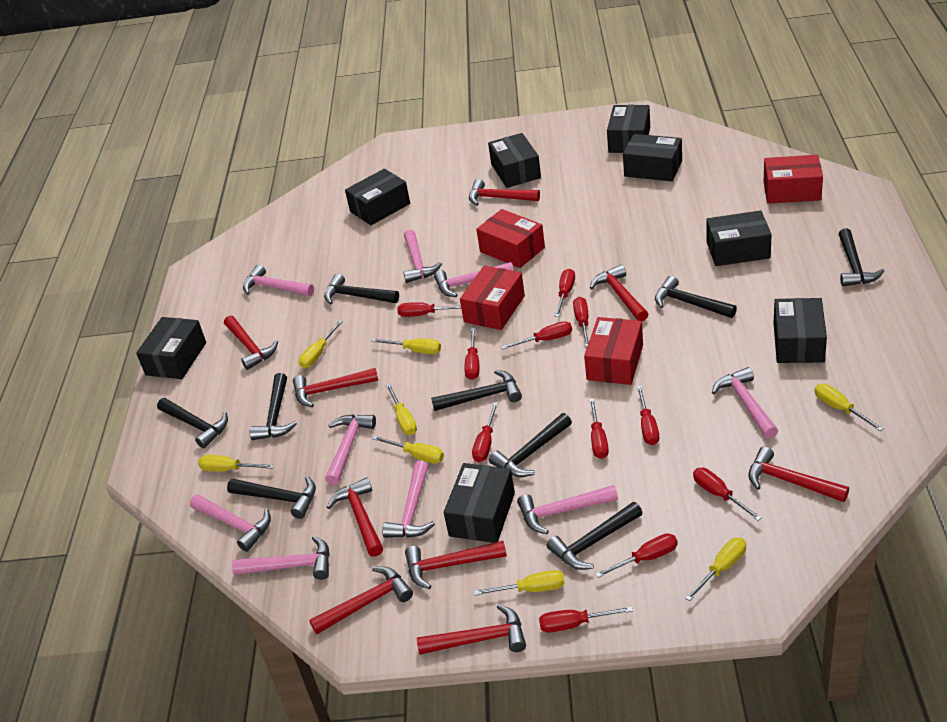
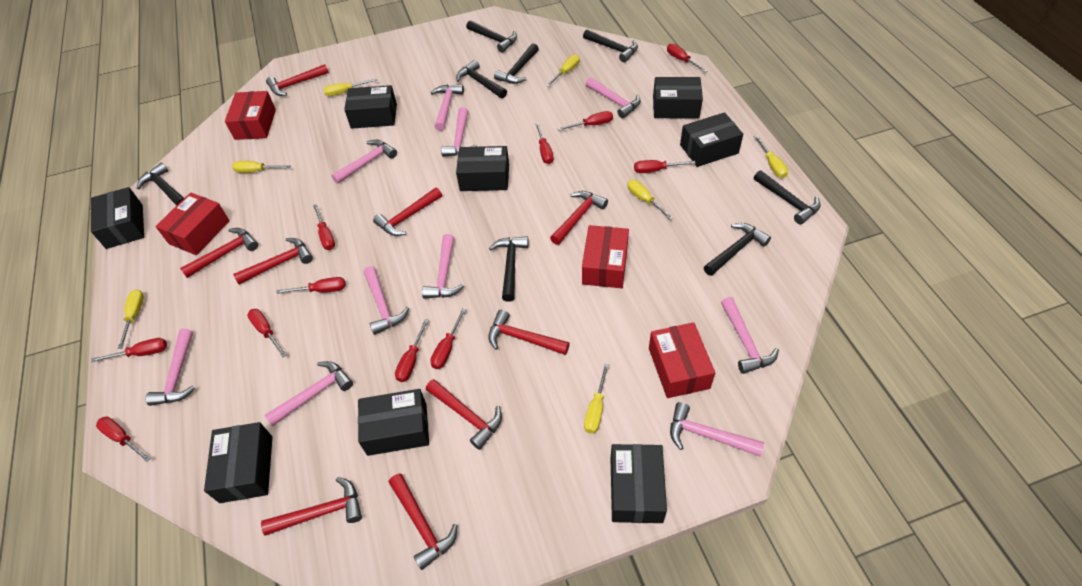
black hammer: [157,398,228,448] [227,476,316,519] [250,373,297,440] [324,274,399,305] [431,370,522,411] [489,413,572,477] [547,502,642,570] [655,276,737,318] [839,228,884,286] = 9 -> [137,162,184,206] [456,60,507,98] [466,20,517,53] [489,236,529,302] [494,43,539,84] [583,29,638,62] [704,223,771,276] [754,170,821,224] = 8
pink hammer: [190,494,271,552] [232,536,330,580] [243,265,314,296] [325,414,376,485] [382,461,435,538] [403,230,442,283] [434,262,514,297] [517,485,618,534] [712,367,778,439] = 9 -> [146,329,195,406] [265,361,353,426] [331,140,397,184] [363,266,409,335] [422,234,464,299] [431,84,464,131] [441,107,477,157] [586,77,641,118] [670,402,764,456] [721,297,779,374] = 10
yellow screwdriver: [198,455,274,472] [299,320,343,368] [371,338,441,354] [372,436,444,464] [386,384,417,435] [474,570,565,596] [685,538,746,601] [815,384,884,431] = 8 -> [118,289,144,349] [232,161,291,173] [323,78,377,96] [546,54,580,87] [584,363,609,434] [627,180,673,220] [754,135,788,178] = 7

